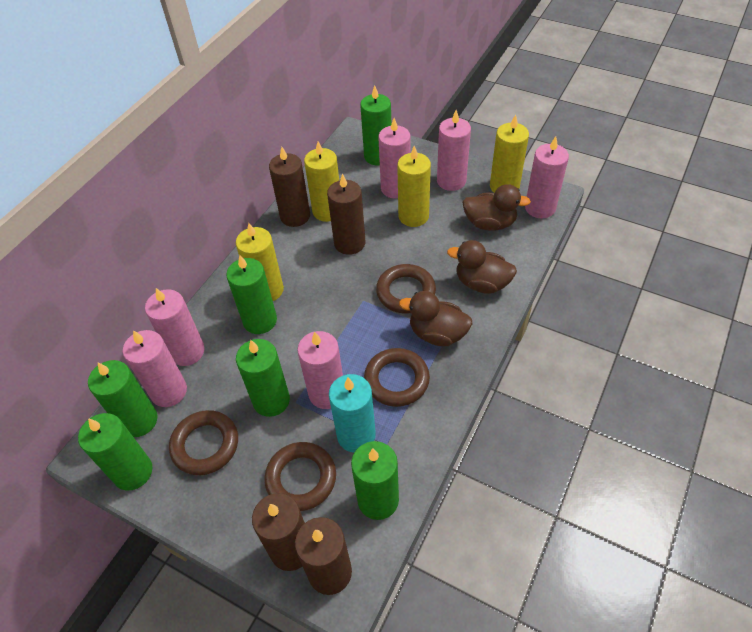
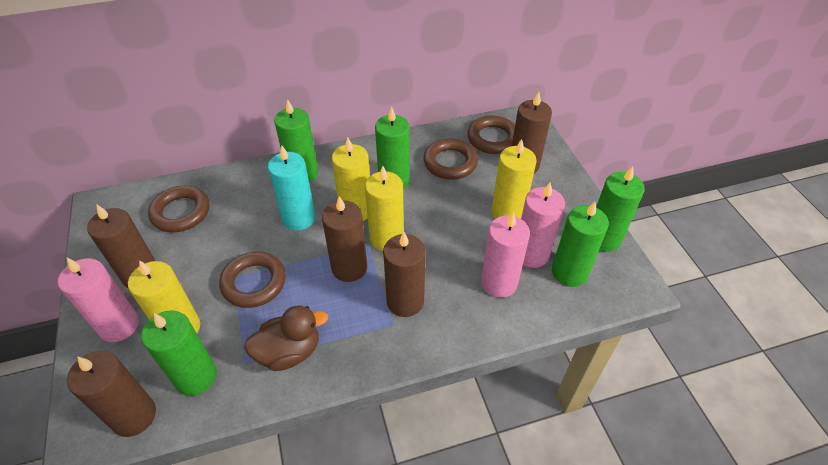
brown candle: [252,493,305,571] [269,147,310,227] [295,517,352,595] [327,174,365,255] = 4 -> [67,351,156,437] [87,204,155,288] [322,196,367,282] [383,232,425,317] [512,92,552,173] = 5
brown duck: [399,291,472,346] [447,240,517,294] [462,184,531,231] = 3 -> [244,305,328,371] = 1
green candle: [78,413,153,491] [88,360,158,437] [226,255,277,334] [236,339,290,417] [351,441,399,520] [360,85,391,165] = 6 -> [141,311,217,396] [274,99,318,182] [375,106,410,189] [552,202,609,287] [596,166,645,252] = 5
pink candle: [123,330,187,407] [145,288,205,366] [297,331,343,409] [378,118,410,198] [437,110,471,191] [525,136,569,218] = 6 -> [58,258,139,342] [481,212,530,298] [521,182,565,268] = 3

